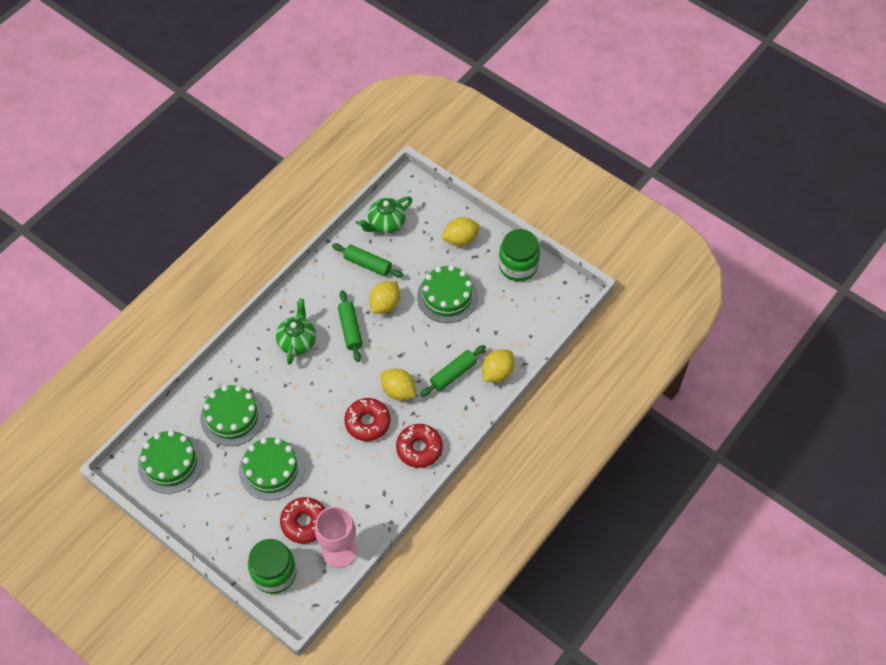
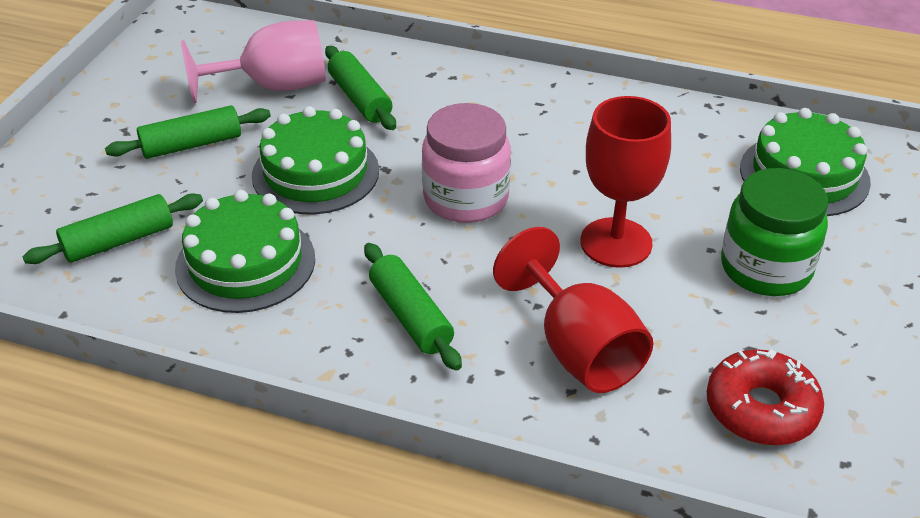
green cake: [138,430,204,494] [200,385,265,446] [239,438,305,500] [417,265,478,323] = 4 -> [175,190,315,313] [252,106,379,214] [740,108,871,216] = 3
green jar: [248,539,296,594] [499,229,540,282] = 2 -> [721,168,828,296] = 1
green rolling pin: [332,243,404,278] [338,290,363,362] [421,345,486,397] = 3 -> [22,194,203,264] [105,106,271,159] [325,46,396,130] [364,243,462,371] = 4
green teapot: [276,299,316,365] [358,197,412,234] = 2 -> none = 0
pink jar: none = 0 -> [422,103,511,223] = 1
red donut: [280,497,325,544] [344,398,391,441] [396,424,443,468] = 3 -> [707,349,824,445] = 1
red goblet: none = 0 -> [493,227,653,393] [580,96,671,268] = 2
yellow lemon: [369,281,400,314] [381,369,416,401] [441,217,480,246] [482,349,514,382] = 4 -> none = 0

